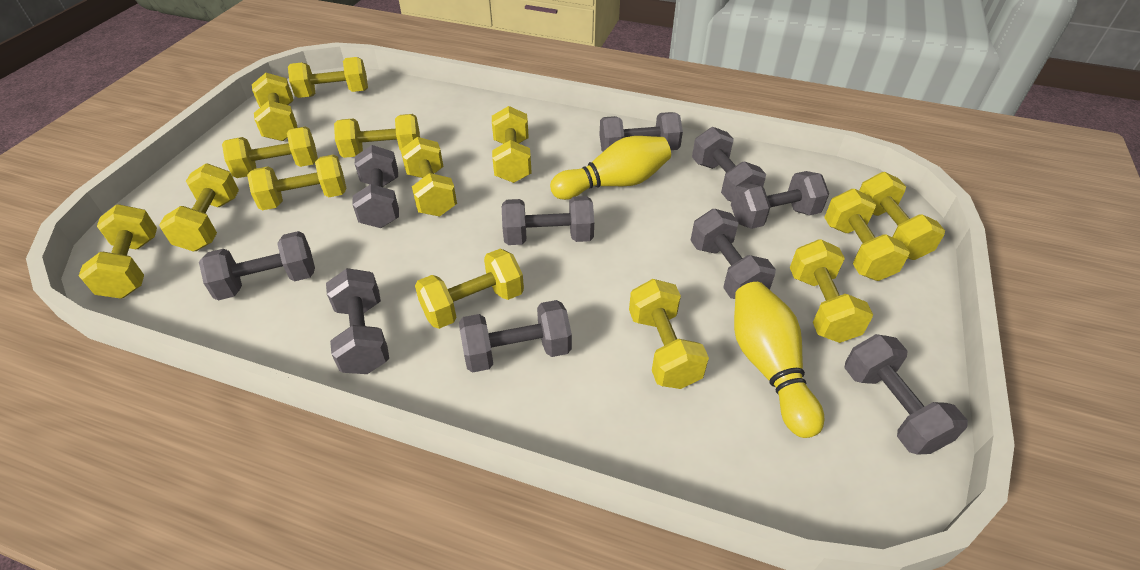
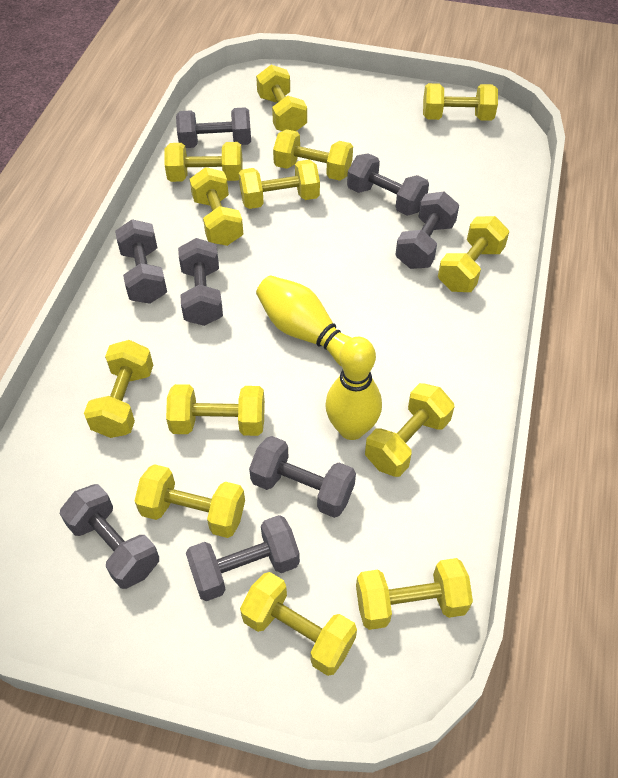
grey dumbbell: [199,231,315,301] [326,268,389,374] [352,145,399,228] [459,300,572,372] [502,196,594,245] [600,112,683,152] [690,209,776,299] [692,127,766,201] [731,171,829,229] [845,334,968,455] = 10 -> [60,484,159,589] [115,219,167,304] [176,107,251,148] [178,238,223,326] [186,515,300,601] [249,436,356,518] [347,153,429,216] [395,192,459,269] = 8
yellow dumbbell: [79,204,157,298] [159,164,239,252] [222,127,318,178] [247,155,347,210] [252,73,297,141] [288,57,368,98] [334,114,420,158] [401,137,457,217] [415,249,524,329] [492,106,532,183] [629,279,709,389] [790,239,873,343] [824,189,910,281] [859,172,945,260] = 14 -> [84,340,153,438] [135,464,245,538] [164,142,243,182] [166,384,265,436] [190,167,243,246] [239,160,320,209] [240,572,357,676] [256,65,307,131] [273,129,353,181] [356,558,473,630] [365,383,454,477] [423,83,498,121] [438,216,509,292] = 13

